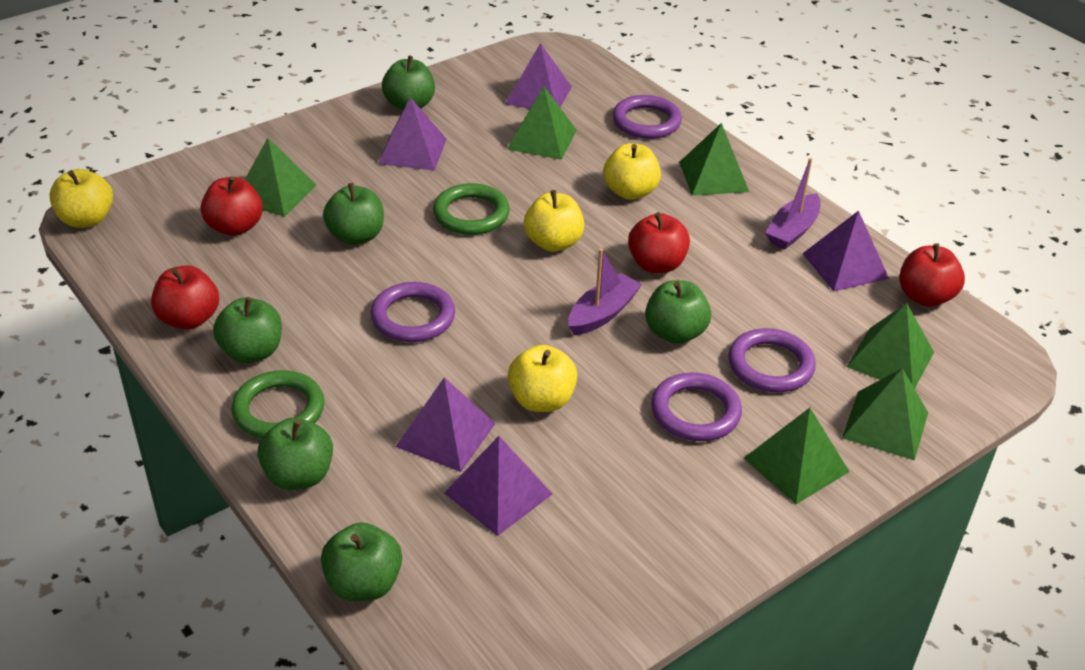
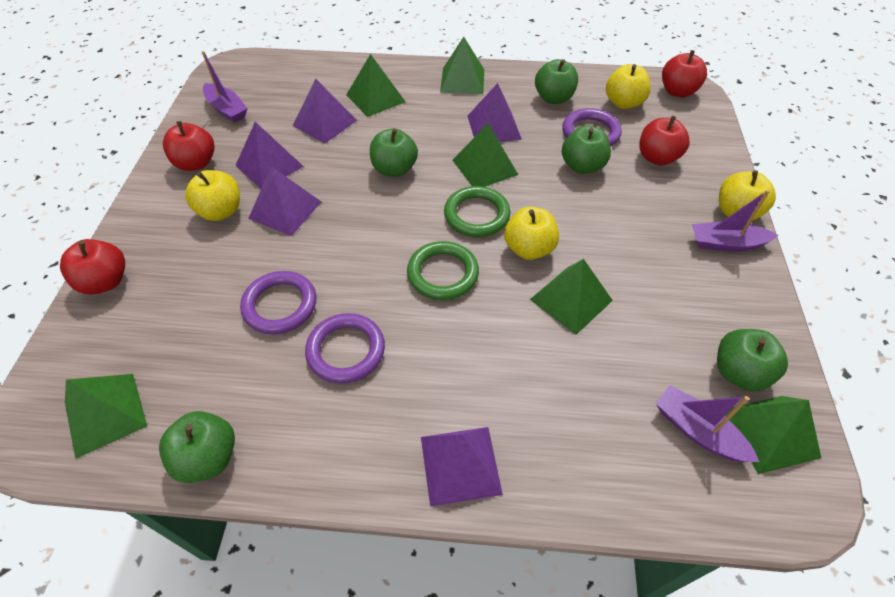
green apple: [213,297,282,363] [257,418,333,490] [321,522,402,601] [323,183,384,245] [382,55,435,110] [645,280,711,344] = 6 -> [159,411,235,483] [370,128,418,177] [535,59,578,104] [562,126,611,174] [717,329,788,391] = 5
purple boat: [568,248,642,335] [766,158,821,249] = 2 -> [202,51,248,123] [656,385,759,462] [692,190,779,252] = 3
purple ring: [370,282,455,342] [612,95,682,139] [651,372,742,441] [728,328,816,392] = 4 -> [240,271,316,334] [305,313,385,384] [562,108,622,147] = 3

